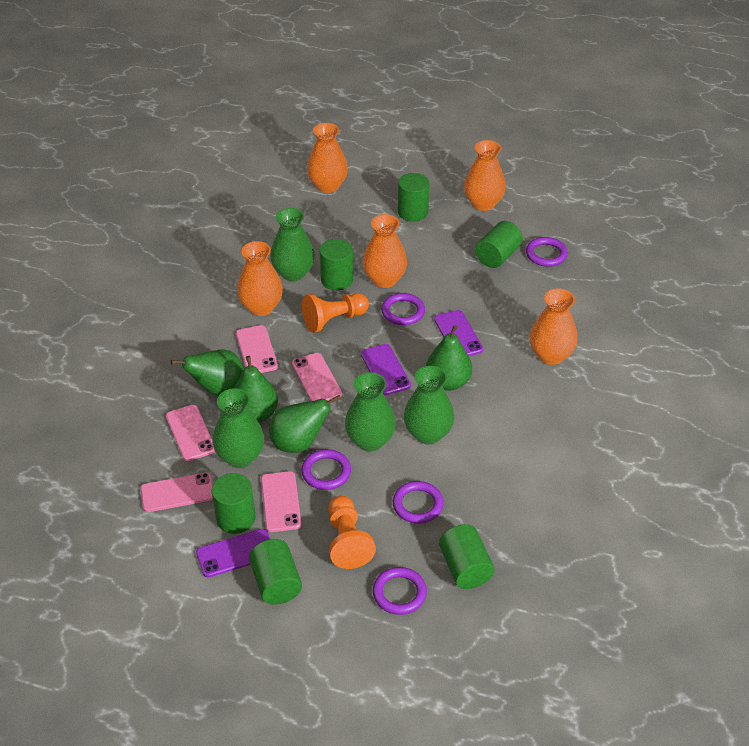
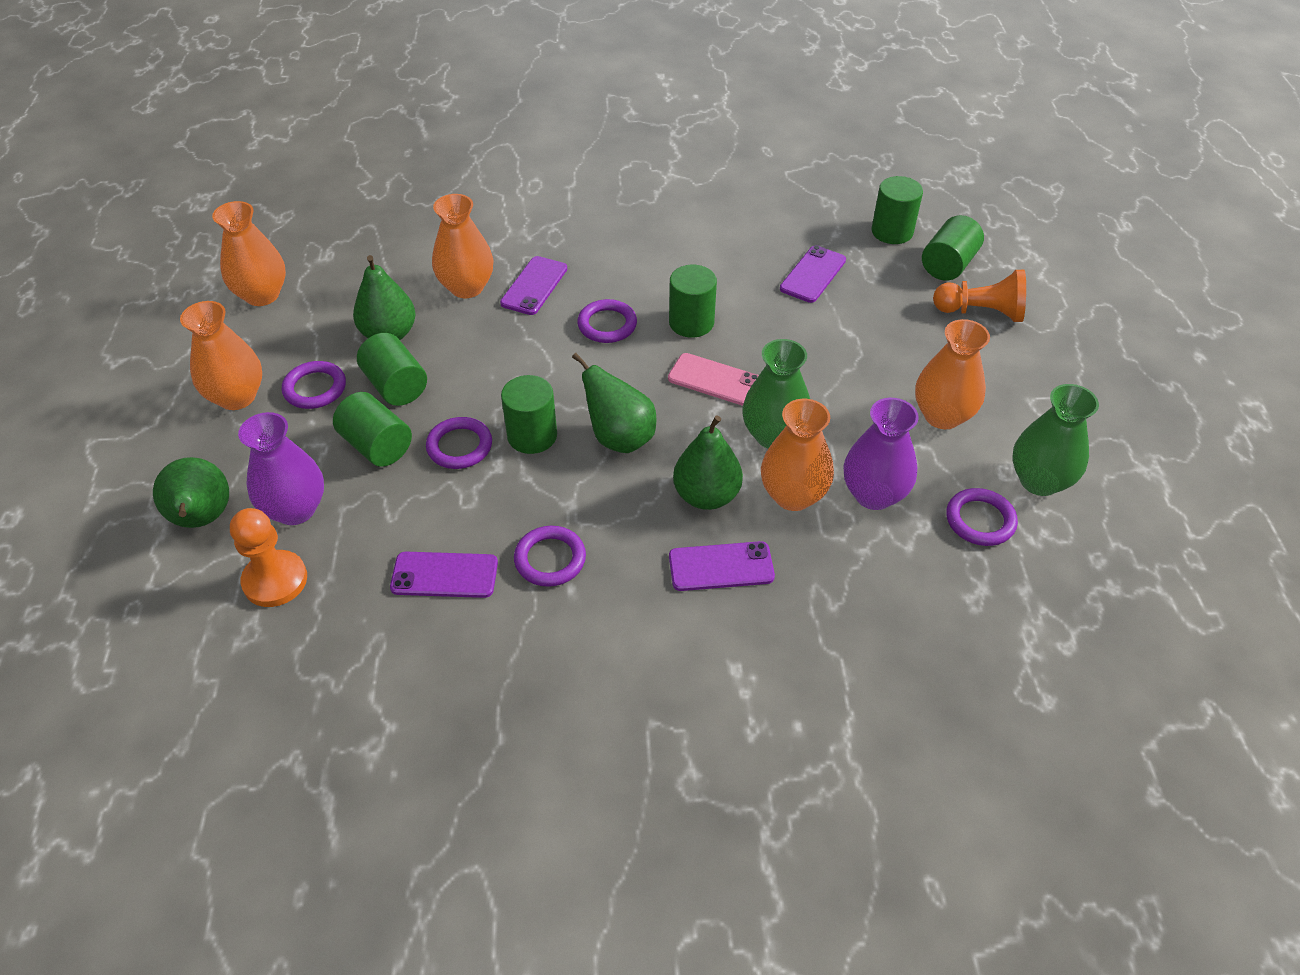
green vase: [213,388,264,468] [270,208,315,281] [345,372,396,451] [404,366,454,444] = 4 -> [742,339,810,449] [1013,384,1099,496] = 2
pink phone: [140,472,213,512] [166,405,215,461] [236,325,278,373] [261,471,301,532] [292,353,342,401] = 5 -> [668,353,759,406] = 1
purple phone: [196,529,270,578] [361,344,411,395] [434,310,483,356] = 3 -> [390,552,498,598] [500,256,567,315] [669,541,775,591] [780,245,846,303] = 4
purple vase: none = 0 -> [238,412,324,525] [843,398,919,510] = 2

